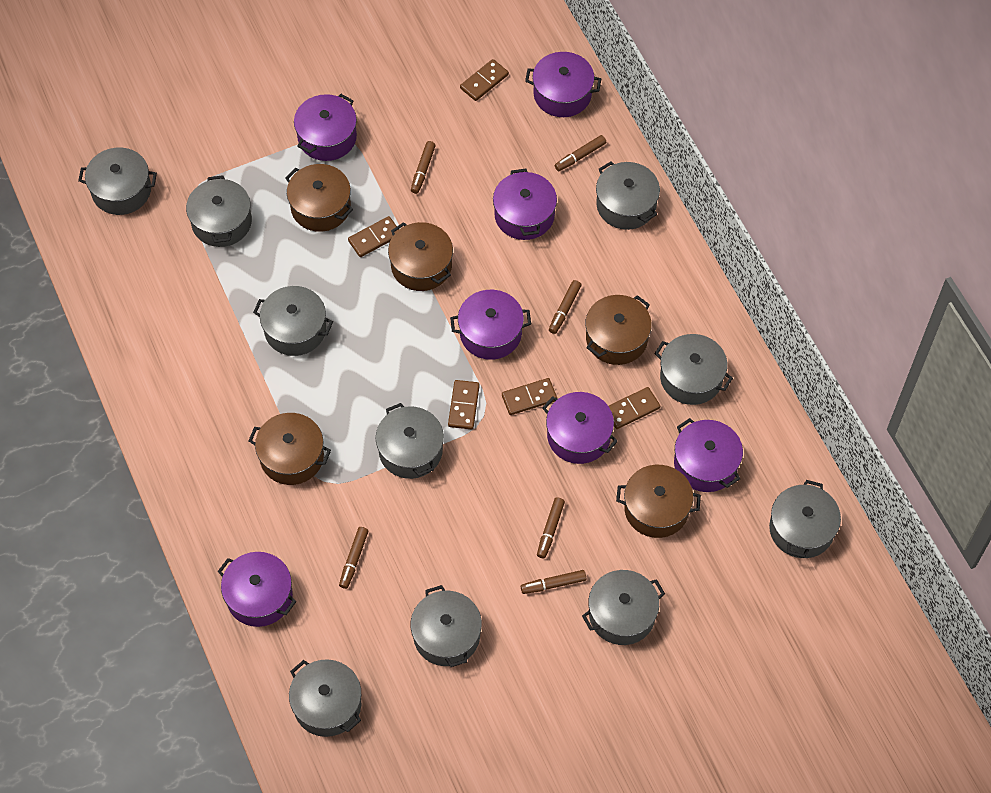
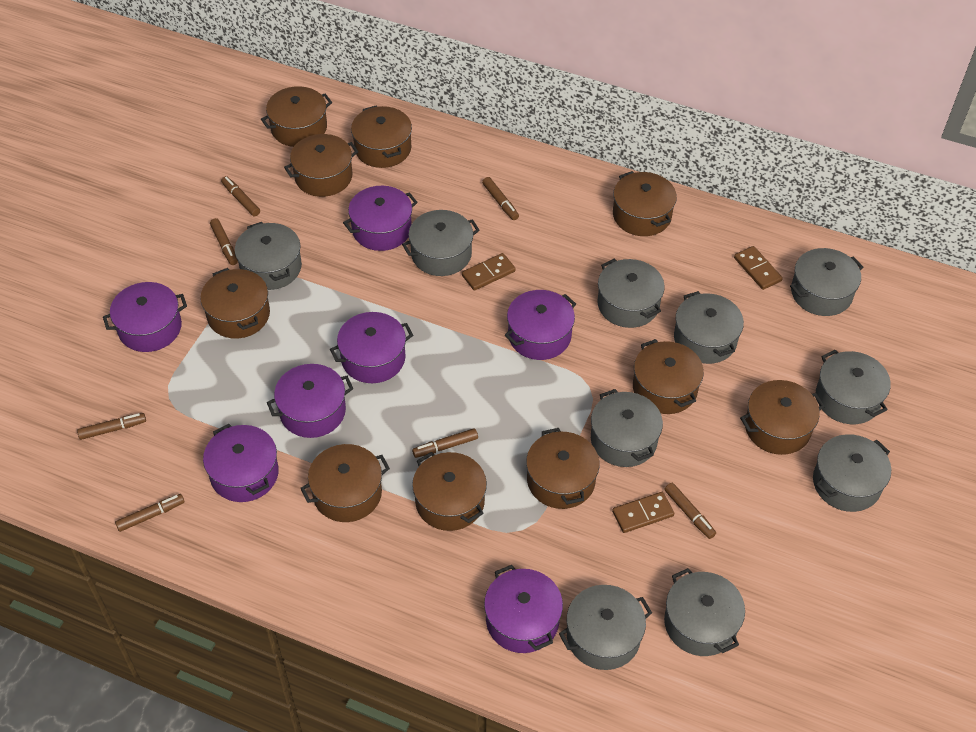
brown domino: [348,216,399,257] [448,380,480,430] [460,59,509,101] [502,378,557,415] [609,387,660,429] = 5 -> [462,253,516,291] [612,492,674,533] [734,246,783,290] = 3
brown marker: [339,527,369,589] [411,141,436,194] [521,570,586,594] [537,497,565,558] [549,280,582,334] [555,135,606,171] = 6 -> [77,413,146,440] [115,494,185,532] [210,218,238,265] [221,176,260,216] [412,428,478,458] [482,177,519,220] [664,483,716,539] = 7
brown pot: [248,413,331,485] [285,164,353,232] [388,222,453,291] [585,295,652,365] [616,465,701,538] = 5 -> [200,268,270,338] [261,86,332,147] [284,134,358,197] [300,444,390,522] [351,106,412,168] [412,452,487,531] [526,428,599,509] [613,171,677,236] [633,339,704,414] [740,380,825,455] = 10

